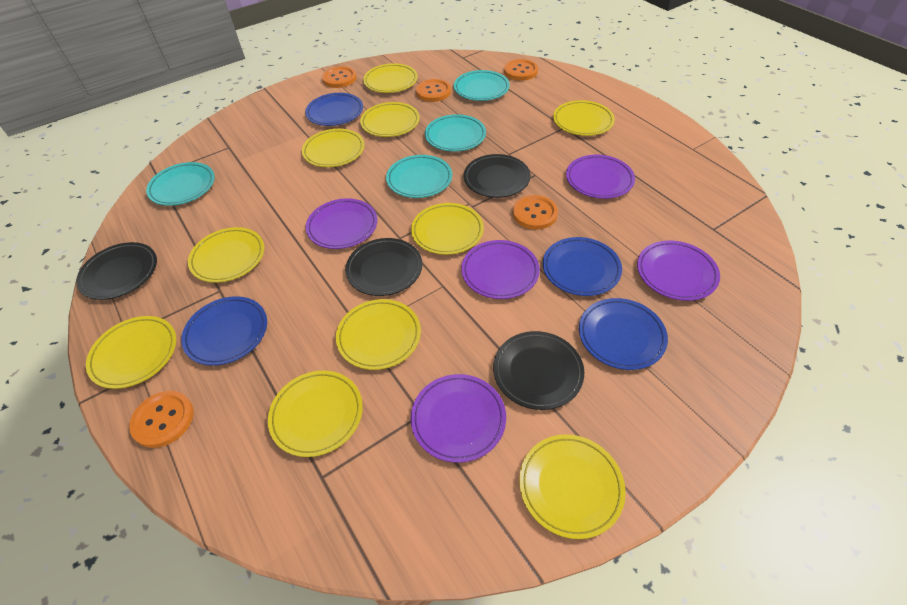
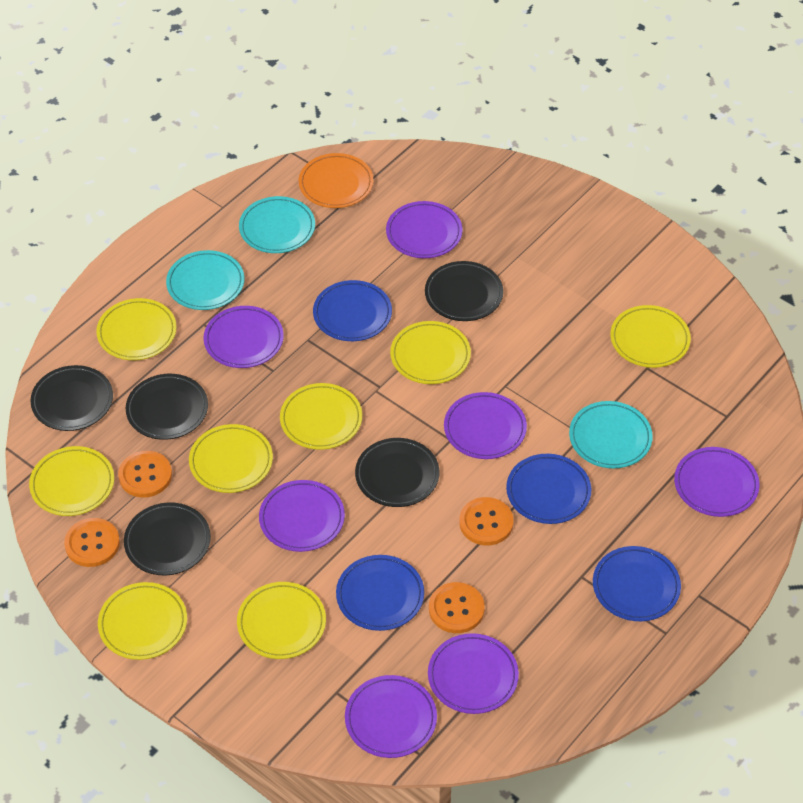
black plate: [76,242,157,300] [345,238,422,296] [464,154,531,198] [493,331,584,410] = 4 -> [30,365,113,431] [124,502,211,575] [126,374,208,440] [355,438,439,507] [425,261,503,321] = 5
orange button: [129,391,194,448] [322,66,357,88] [416,79,451,102] [504,59,538,81] [513,195,558,230] = 5 -> [64,518,120,567] [118,451,172,498] [429,582,485,633] [459,497,514,545] = 4
orange plate: none = 0 -> [299,153,374,208] = 1
purple plate: [306,198,377,249] [411,374,506,463] [461,240,540,299] [566,155,635,199] [637,241,720,301] = 5 -> [203,306,284,368] [259,480,345,552] [345,675,437,758] [386,201,463,258] [428,633,519,714] [444,392,527,459] [674,447,760,517] = 7
turquoise plate: [146,162,215,206] [386,155,452,198] [425,114,486,152] [454,70,510,101] = 4 -> [166,250,244,310] [239,196,315,253] [569,401,653,468] = 3
yellow plate: [86,316,176,389] [188,227,264,283] [268,370,363,457] [302,129,364,167] [336,299,421,370] [360,102,420,137] [363,63,418,93] [411,203,484,255] [519,434,626,539] [553,100,615,136] = 10 -> [29,446,114,516] [96,298,177,360] [98,582,187,660] [189,424,273,493] [237,582,326,659] [280,383,362,450] [390,321,471,384] [610,305,691,368] = 8

